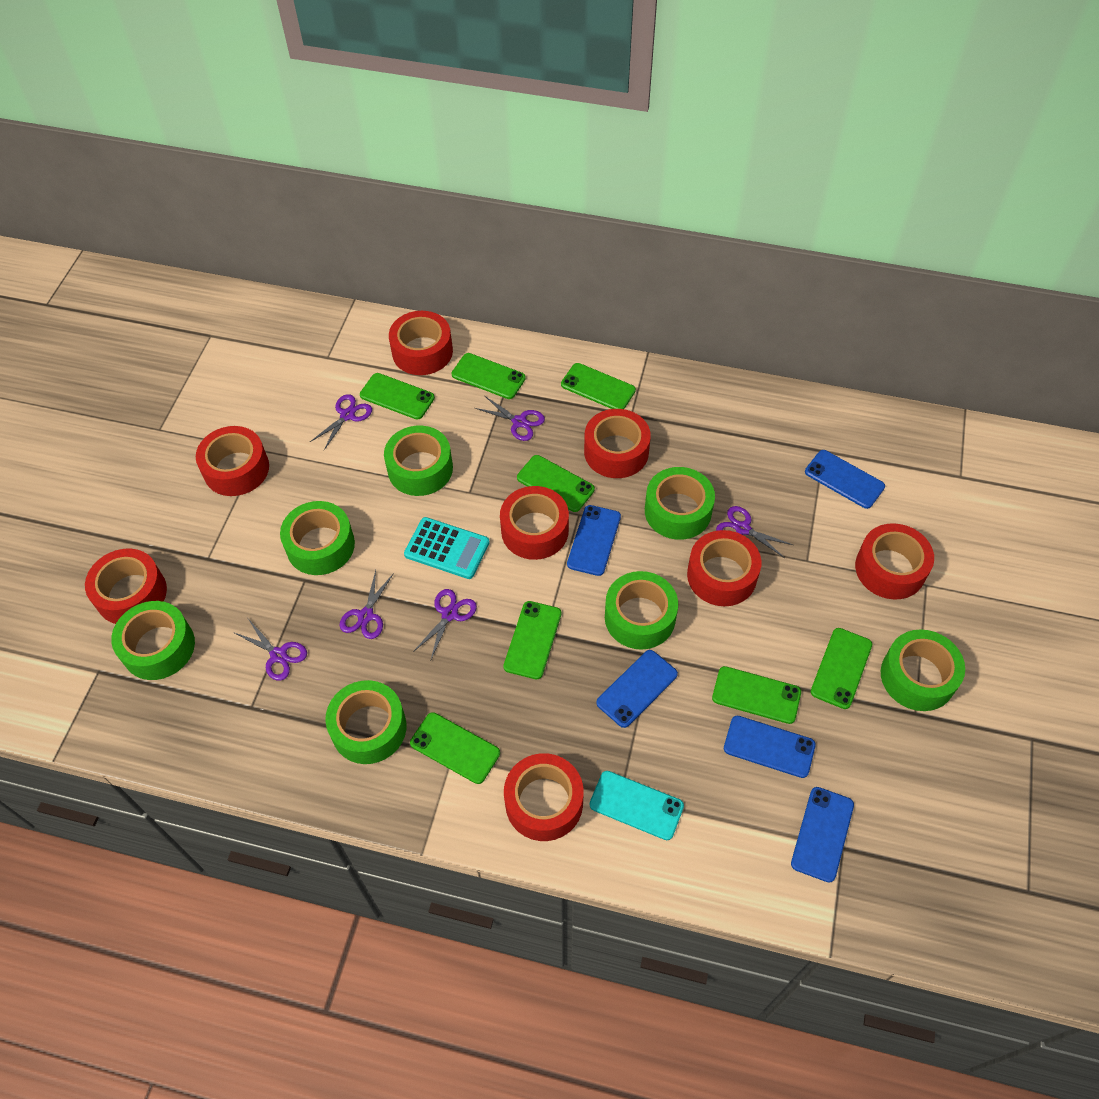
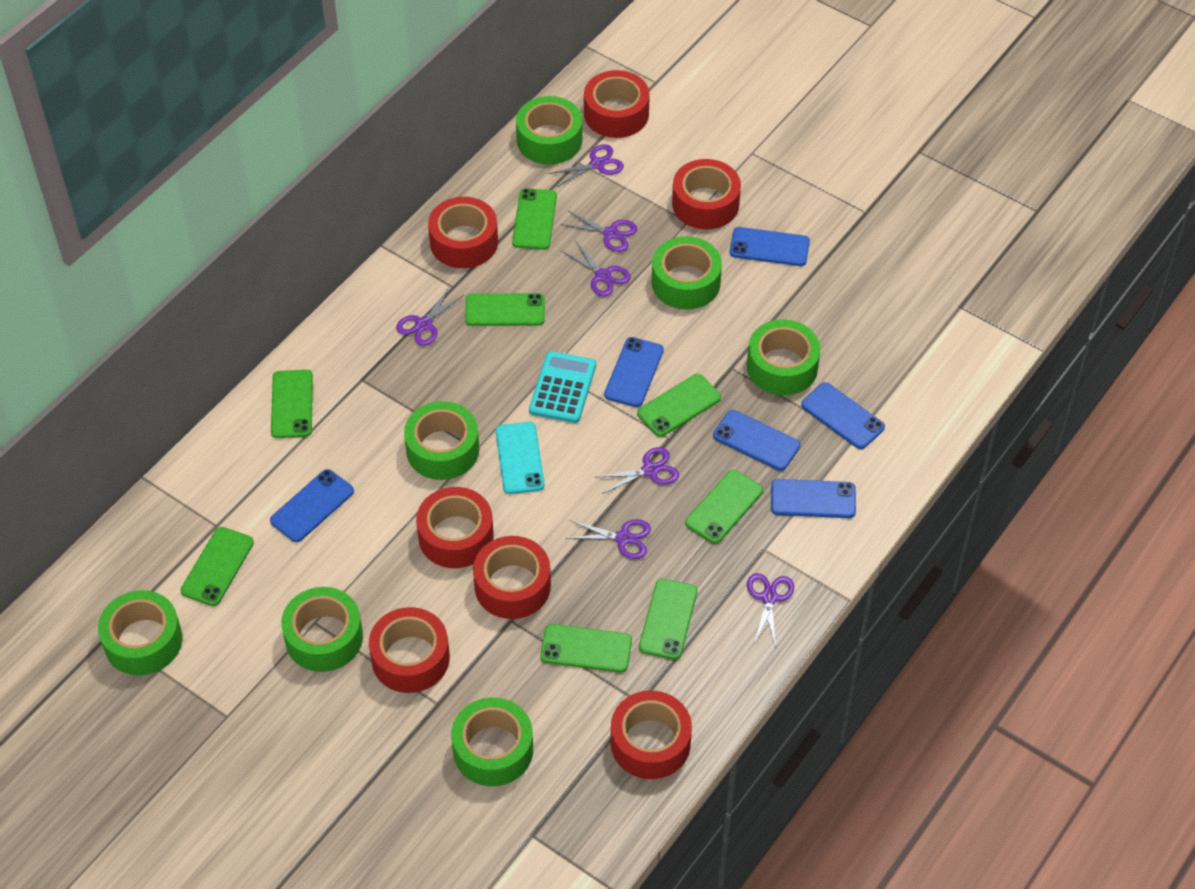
blue phone: [567,505,621,576] [596,650,678,728] [724,716,816,778] [791,787,854,883] [805,450,885,509] = 5 -> [270,469,354,542] [604,337,664,407] [713,410,801,471] [730,227,810,266] [771,479,856,518] [801,382,885,449] = 6
purple scissors: [233,620,307,681] [310,394,372,450] [340,570,394,639] [413,589,477,659] [475,396,545,441] [716,506,793,558] = 6 -> [396,287,465,346] [548,144,624,187] [560,210,637,252] [562,240,631,297] [566,519,651,559] [597,447,679,494] [747,573,794,648] = 7
red tape: [85,548,167,624] [196,426,269,496] [389,311,453,375] [500,486,569,560] [504,753,583,841] [584,409,651,478] [687,530,761,606] [855,523,934,599] = 8 -> [369,607,450,693] [416,487,494,568] [428,197,498,268] [473,536,551,619] [584,70,650,138] [611,691,692,779] [672,159,741,229] = 7

